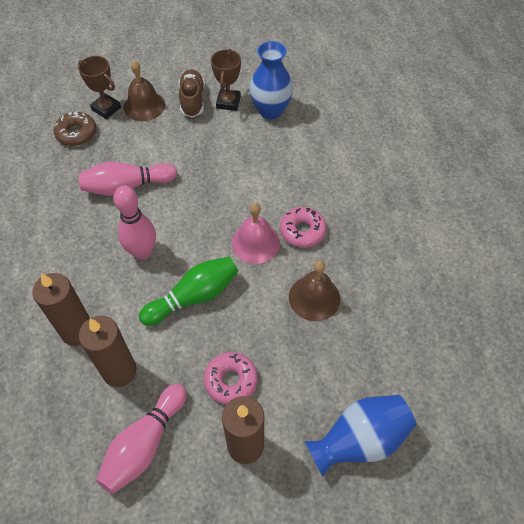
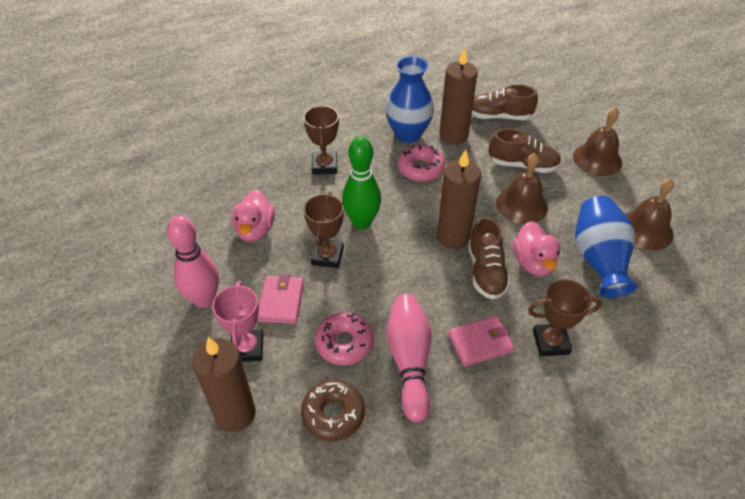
brown bell: [123,60,165,121] [289,261,340,321] = 2 -> [496,153,548,224] [573,107,622,176] [625,178,674,250] = 3
brown shoe: [178,69,205,117] = 1 -> [468,217,510,300] [472,85,538,120] [489,128,561,173] = 3
brown trophy: [78,56,121,119] [211,49,241,111] = 2 -> [304,105,339,175] [304,192,344,268] [528,279,602,356] = 3
pink bell: [231,203,280,264] = 1 -> none = 0
pink bowling pin: [78,162,177,196] [96,384,187,494] [113,186,156,260] = 3 -> [167,215,219,308] [386,294,432,422] = 2
pink duck: none = 0 -> [232,190,275,242] [513,221,560,276] = 2
pink trophy: none = 0 -> [212,281,264,362] = 1
pink wallet: none = 0 -> [258,274,304,324] [448,316,515,367] = 2

